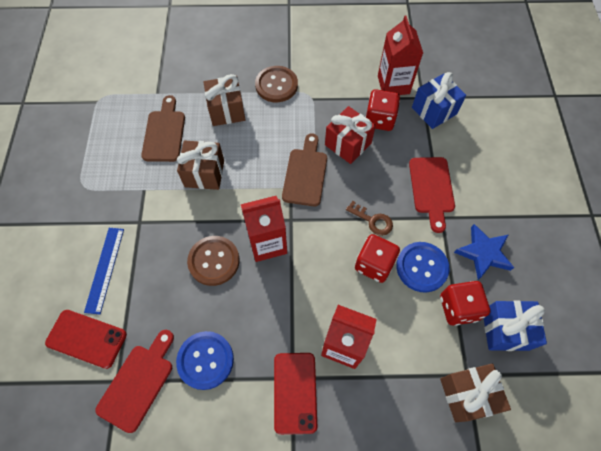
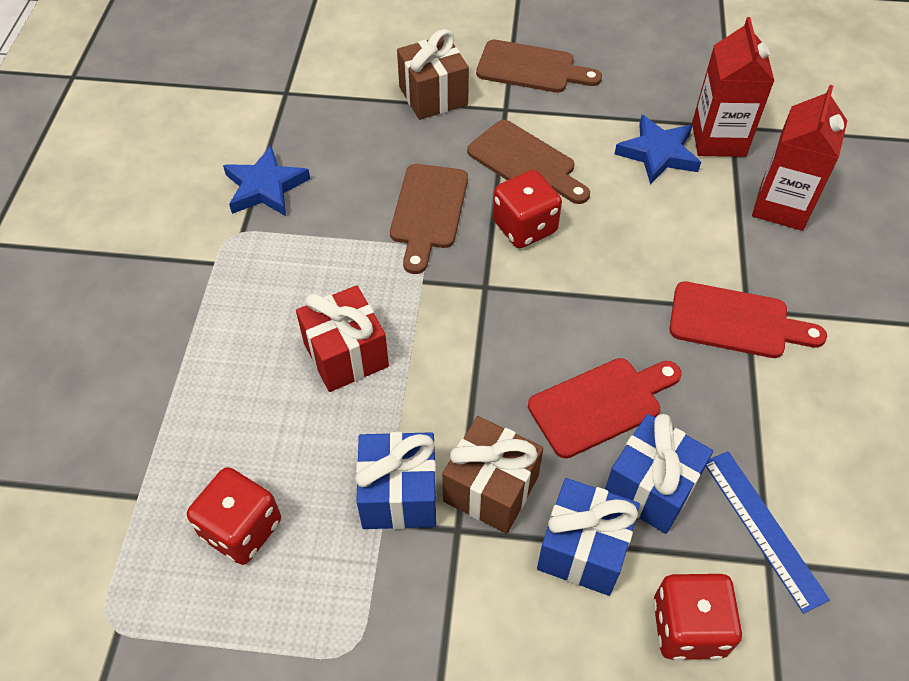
blue button: [176,331,234,390] [396,242,450,293] = 2 -> none = 0
blue gift: [412,72,466,129] [484,300,547,351] = 2 -> [355,432,437,529] [537,478,640,596] [605,414,713,534] = 3
blue star: [454,224,514,280] = 1 -> [223,146,310,216] [615,115,701,185] = 2
brown button: [187,236,240,286] [255,66,298,102] = 2 -> none = 0
brown cutting board: [141,95,185,162] [282,134,327,206] = 2 -> [390,164,468,274] [467,120,590,204] [476,40,602,93] = 3
brown gift: [177,141,224,190] [204,74,245,126] [440,364,511,422] = 3 -> [397,29,469,120] [442,416,543,534] = 2
brown key: [346,201,393,236] = 1 -> none = 0
red carton: [241,196,287,262] [321,305,377,369] [378,15,423,95] = 3 -> [692,17,774,157] [752,85,847,231] = 2
red phone: [45,310,127,369] [274,353,317,435] = 2 -> none = 0

